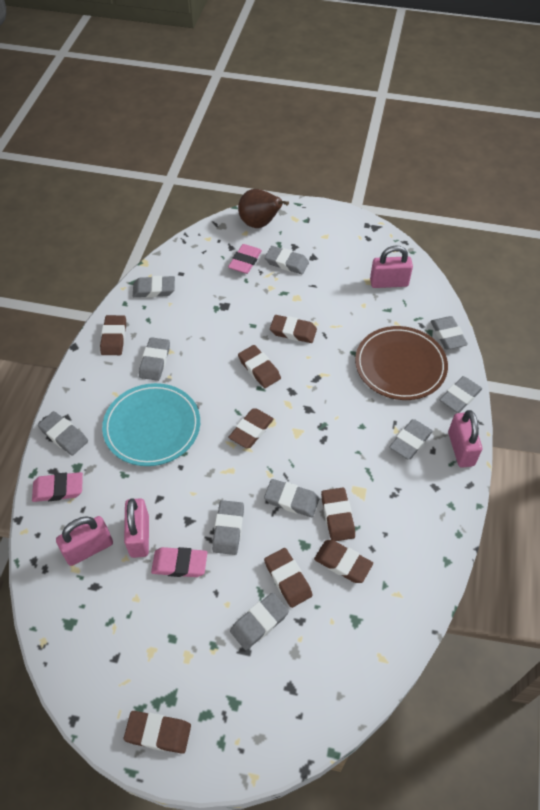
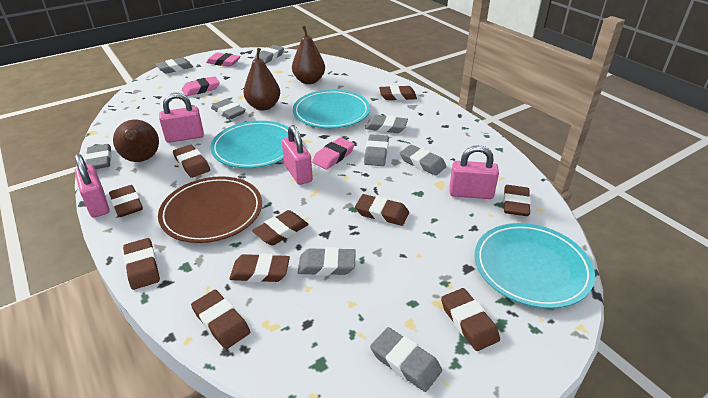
brown eraser: [100,315,126,355] [124,711,191,754] [228,408,274,448] [238,345,281,388] [264,548,312,608] [270,315,317,343] [314,540,373,583] [321,488,355,541] = 8 -> [109,185,143,217] [123,238,160,290] [173,145,210,178] [191,290,250,349] [229,254,290,282] [252,210,309,245] [355,194,409,226] [379,85,417,100] [441,288,500,351] [503,185,531,216] = 10
brown pear: [238,189,289,228] = 1 -> [113,120,159,162] [243,48,280,111] [292,26,325,84] = 3
grey eraser: [38,411,88,456] [133,276,175,298] [139,337,170,381] [212,500,244,555] [230,593,289,650] [264,479,319,517] [265,246,309,274] [389,419,433,459] [431,316,468,349] [440,376,482,413] = 10 -> [85,144,112,169] [155,58,193,74] [211,99,246,120] [254,45,284,64] [298,247,356,276] [364,134,389,166] [365,115,408,133] [370,327,442,392] [400,145,447,176] = 9
turquoise plate: [102,383,200,466] = 1 -> [211,121,289,168] [293,90,370,129] [474,223,595,309] = 3

